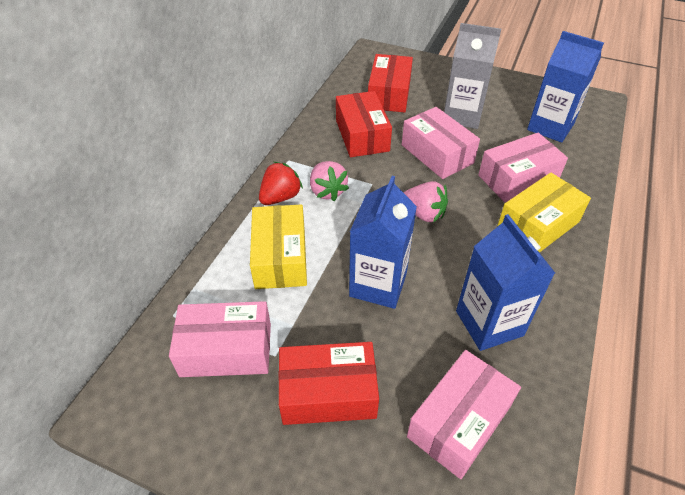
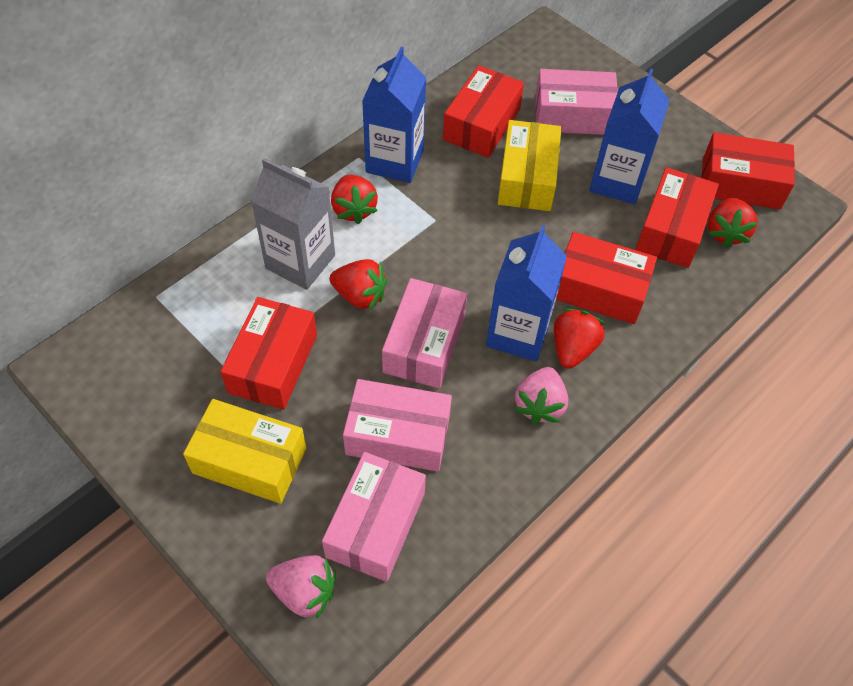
red box: [278,342,379,425] [336,91,392,157] [368,54,413,112] = 3 -> [220,297,317,410] [443,65,524,158] [556,232,657,324] [635,167,719,268] [702,132,795,210] = 5
red strawberry: [259,162,303,205] = 1 -> [330,259,387,311] [331,175,378,224] [554,309,605,369] [708,198,758,248] = 4

